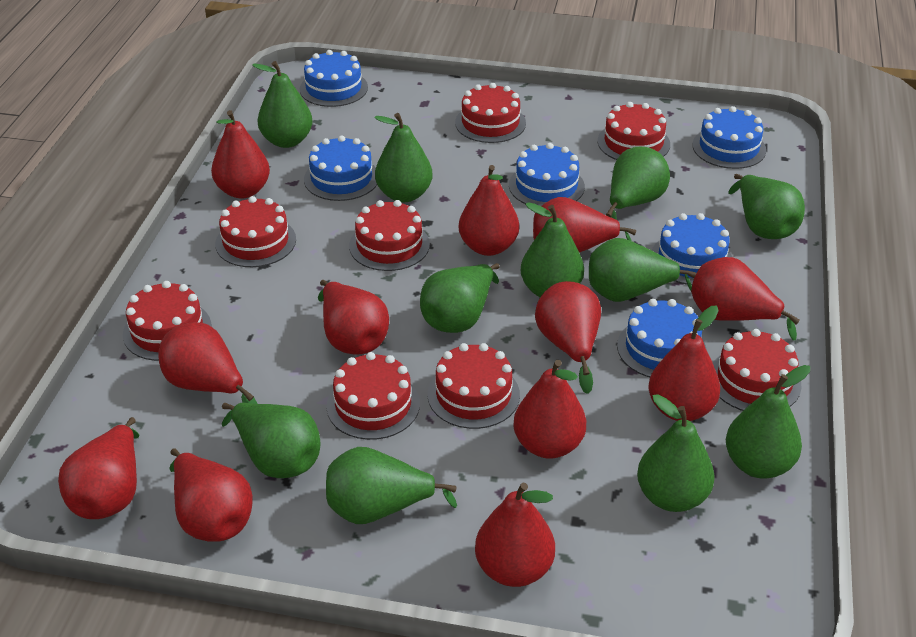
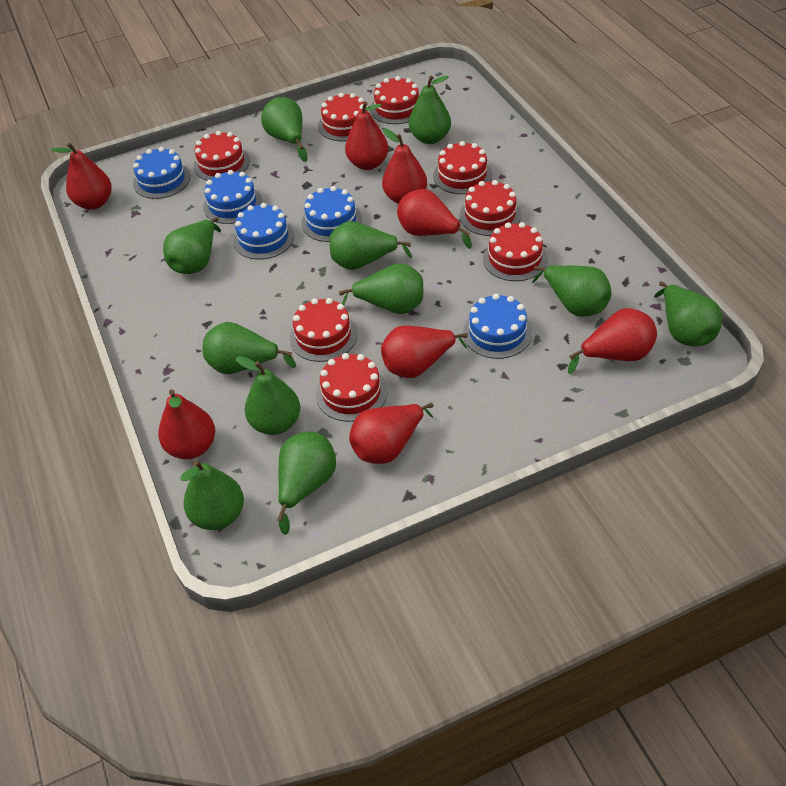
blue cake: [300,50,368,107] [304,135,377,201] [509,143,585,206] [617,299,707,377] [652,213,732,285] [692,106,766,169] = 6 -> [133,147,191,199] [203,170,262,224] [233,203,294,260] [301,186,362,242] [463,294,532,359] = 5
red pear: [58,417,140,519] [158,322,258,404] [169,449,253,542] [211,110,270,199] [318,280,389,355] [459,165,519,256] [475,483,555,587] [513,360,586,459] [533,197,636,253] [535,281,601,394] [648,306,720,421] [691,257,800,341] = 12 -> [51,143,112,210] [158,389,215,459] [345,102,389,170] [349,402,434,464] [381,325,468,378] [382,128,427,204] [397,189,472,249] [568,308,657,374] = 8

